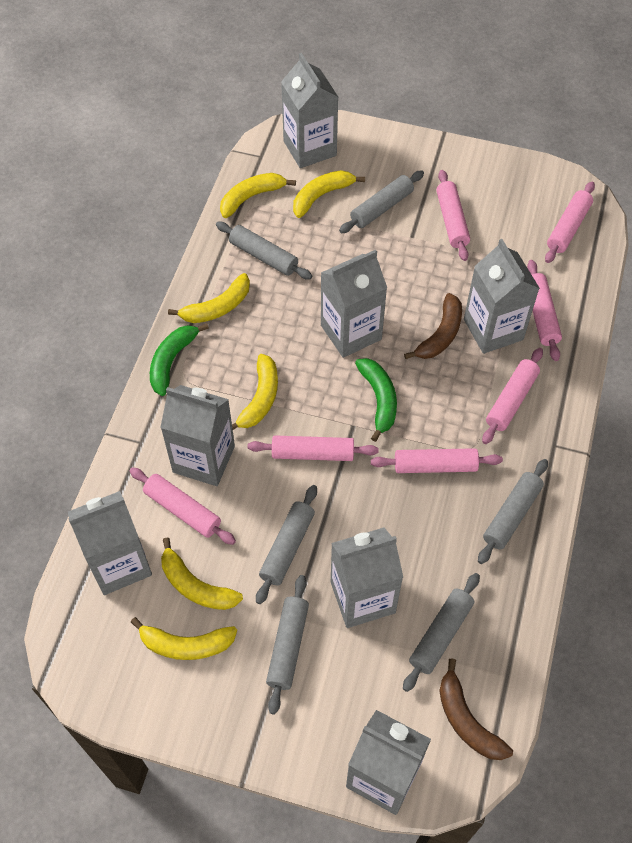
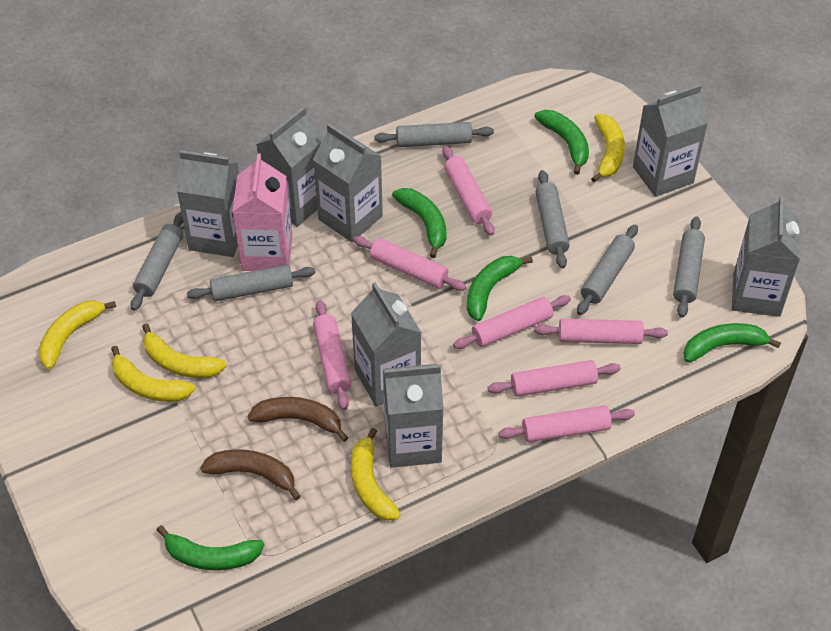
green banana: [150,323,209,396] [355,358,397,442] = 2 -> [157,525,264,570] [392,188,447,258] [467,256,533,321] [534,110,589,175] [683,323,781,363] = 5
pink carton: none = 0 -> [232,154,292,271] = 1
yellow banana: [131,617,237,660] [161,537,243,610] [168,273,250,323] [220,173,296,218] [232,354,278,430] [293,170,365,218] = 6 -> [39,300,116,370] [111,346,196,402] [142,323,227,378] [351,428,401,521] [591,114,625,183] = 5

